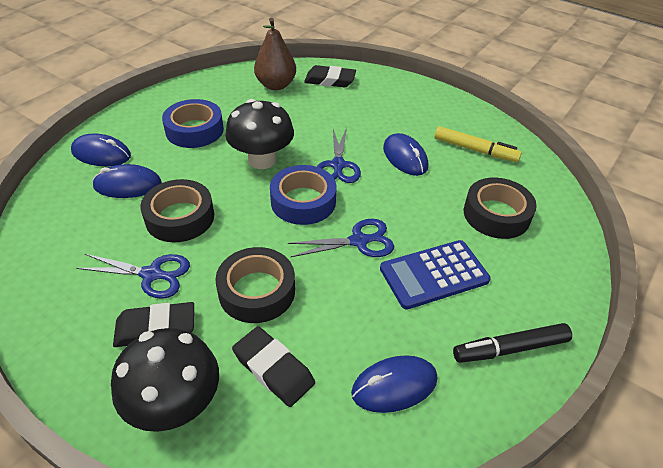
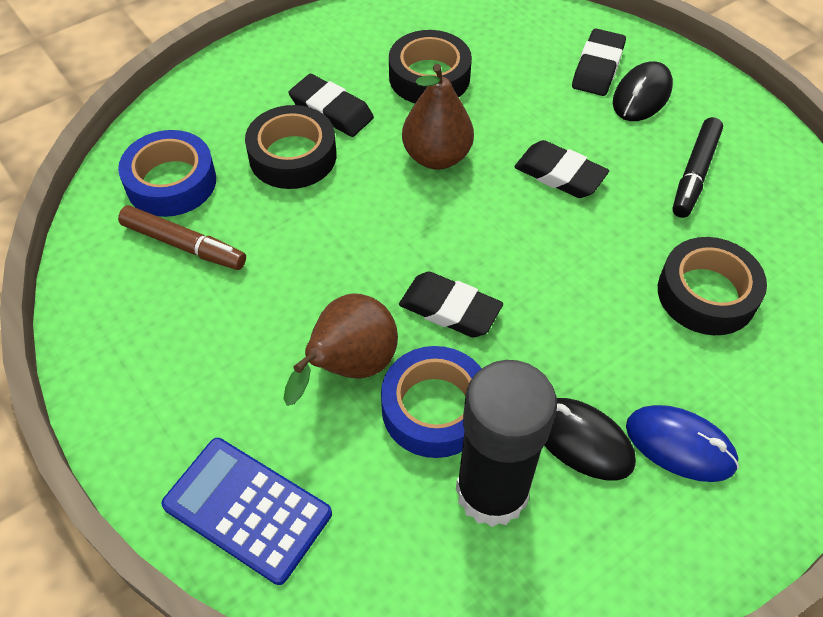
black eraser: [113,302,194,347] [232,326,315,407] [304,65,356,87] = 3 -> [288,74,374,137] [399,272,503,337] [514,140,609,198] [572,28,626,96] = 4
black glue stick: none = 0 -> [456,360,557,527] = 1
black mouse: none = 0 -> [544,398,636,480] [613,61,673,121] = 2
black mushroom: [111,328,219,432] [225,99,294,169] = 2 -> none = 0
blue mouse: [71,133,131,166] [92,164,162,198] [351,355,437,413] [383,133,428,176] = 4 -> [626,405,739,482] = 1
blue scissors: [76,254,190,299] [288,219,394,257] [317,127,361,183] = 3 -> none = 0
brown marker: none = 0 -> [118,205,246,270] = 1
brown pear: [254,18,296,90] = 1 -> [284,293,398,406] [402,64,474,170] = 2
yellow marker: [434,126,522,162] = 1 -> none = 0

